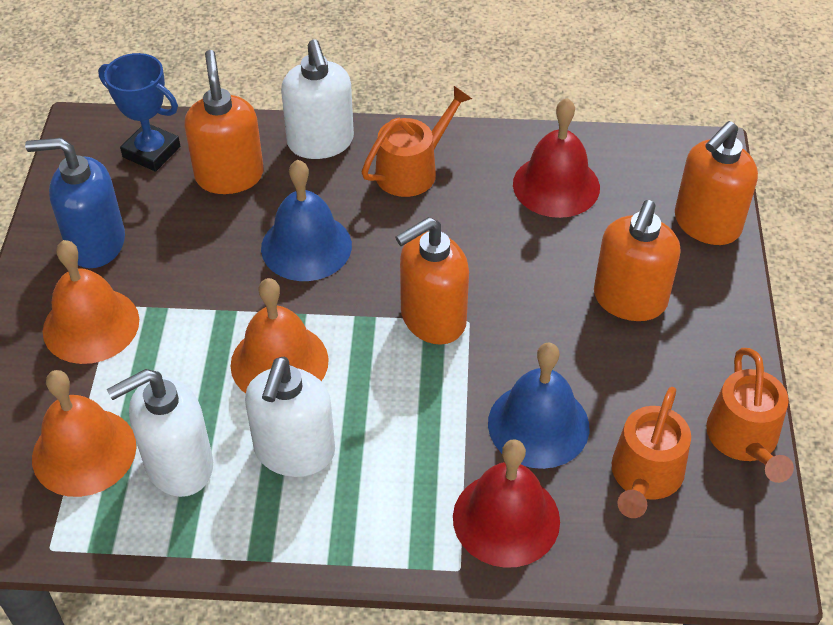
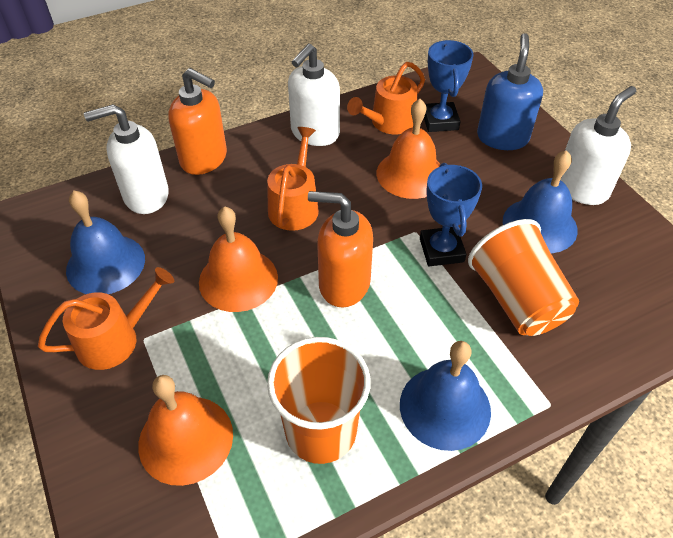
blue bell: [261,160,352,281] [488,342,589,469] = 2 -> [66,191,145,294] [400,341,491,451] [503,150,578,253] = 3
blue trophy: [98,53,180,172] = 1 -> [420,163,482,266] [424,40,474,132] = 2
orange cup: none = 0 -> [267,337,371,464] [468,219,579,336] = 2
orange soap dispenser: [184,50,264,194] [395,217,469,345] [594,200,680,321] [675,121,758,245] = 4 -> [168,68,227,175] [308,191,373,307] = 2
red bell: [453,439,560,568] [513,98,600,218] = 2 -> none = 0

